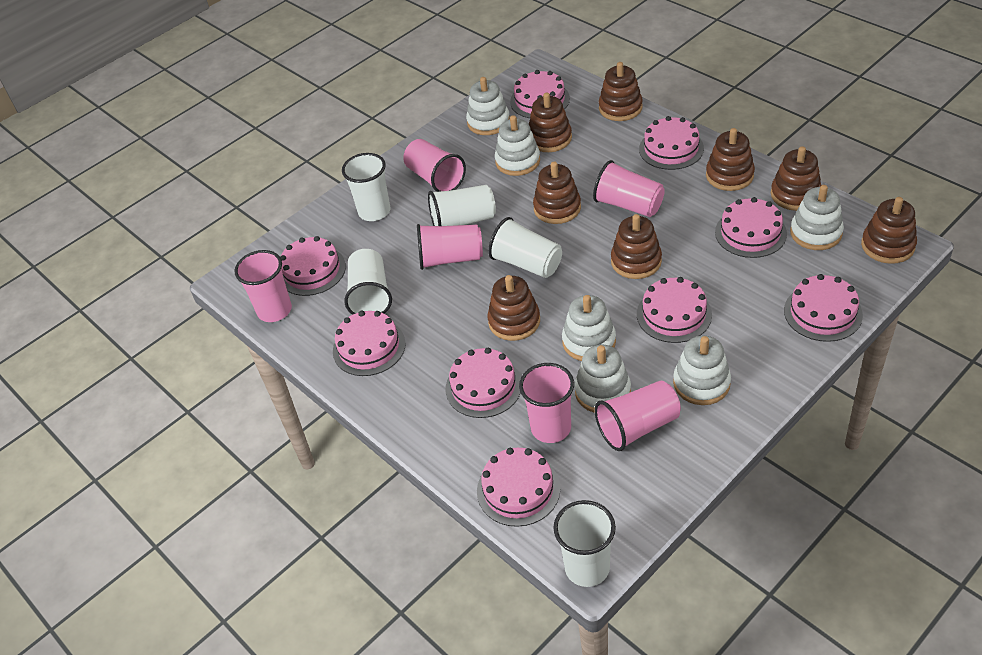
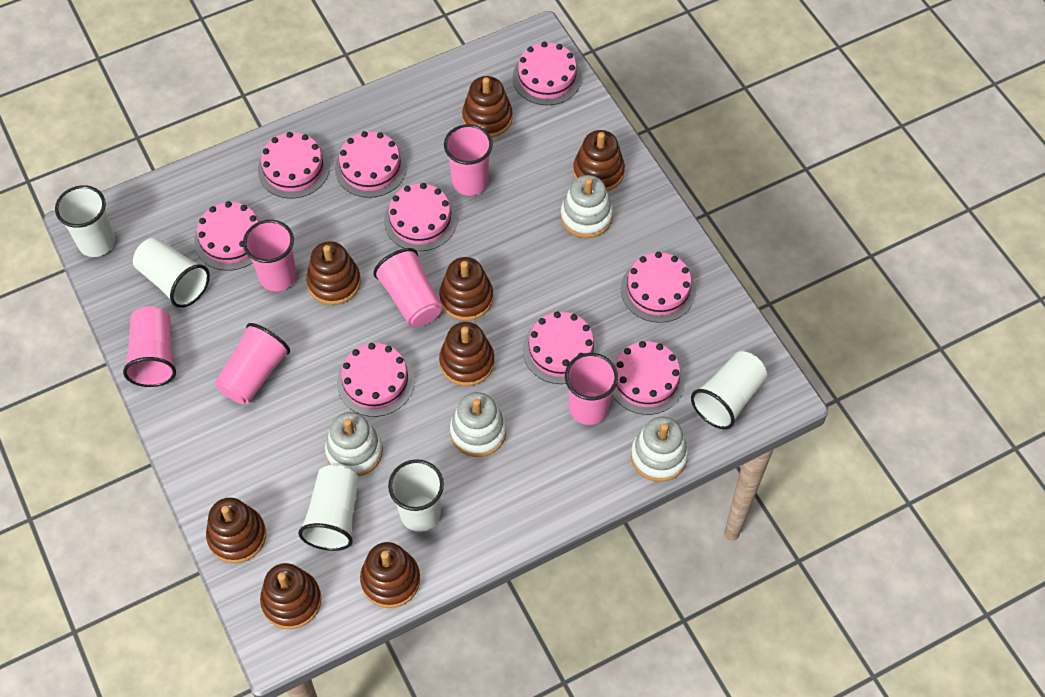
white stacking toy: [466,77,510,135] [495,115,540,176] [562,295,616,361] [574,344,631,413] [673,336,731,405] [790,185,844,250] = 6 -> [325,412,383,477] [450,392,506,457] [561,175,613,238] [631,417,689,482] = 4

